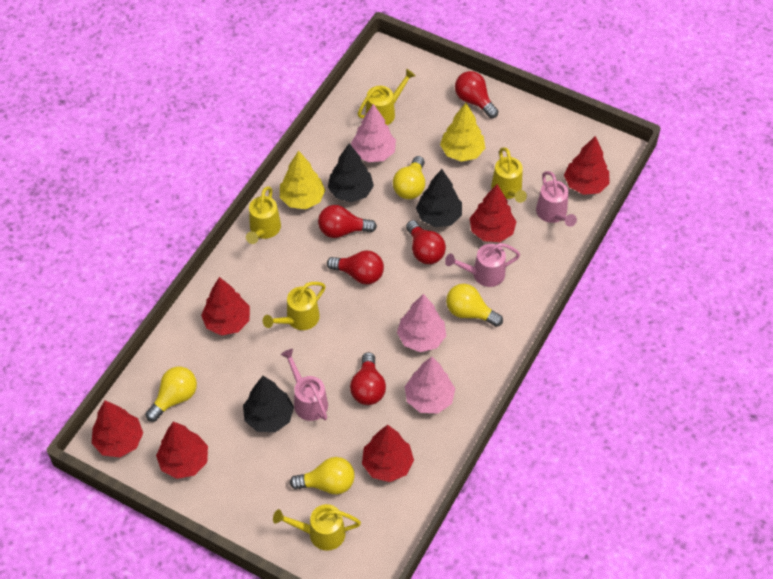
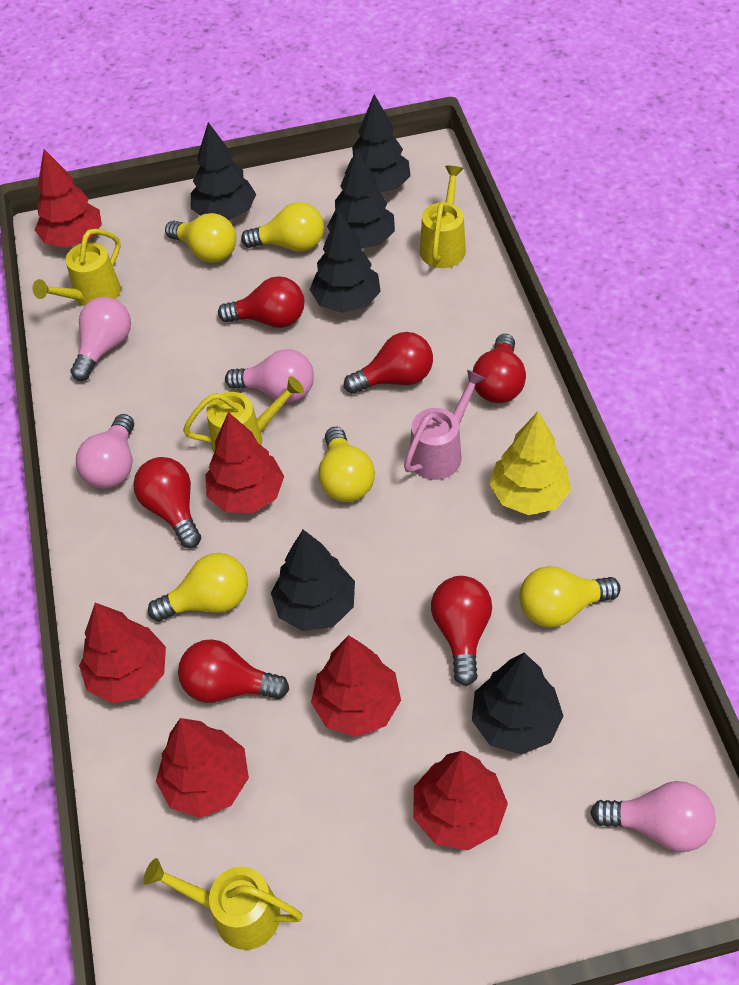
black tree: [243,376,294,432] [328,143,374,202] [416,169,462,228] = 3 -> [191,122,256,220] [271,530,355,631] [310,212,381,313] [327,148,395,248] [345,94,411,192] [472,653,563,755] = 6
pink light bulb: none = 0 -> [70,297,131,381] [76,414,134,489] [225,349,314,403] [590,781,716,852] = 4
pink tree: [351,104,396,162] [397,294,446,352] [405,357,455,414] = 3 -> none = 0
pink watering can: [281,349,328,421] [445,243,520,287] [536,171,577,227] = 3 -> [404,370,486,480] = 1
red light bulb: [318,205,377,238] [327,250,384,284] [350,352,386,405] [406,220,446,264] [455,71,498,118] = 5 -> [133,457,201,548] [178,639,289,703] [218,276,304,328] [344,332,433,394] [431,576,492,686] [473,334,526,403] = 6
yellow light bulb: [145,367,197,422] [290,457,355,494] [393,156,425,199] [446,284,503,327] = 4 -> [148,553,248,622] [165,213,236,263] [241,202,324,252] [318,427,375,502] [519,566,621,628] = 5
yellow tree: [280,150,325,209] [440,103,485,162] = 2 -> [490,412,571,515] = 1
yellow watering can: [246,186,281,244] [263,282,326,330] [273,504,361,551] [358,69,416,125] [491,147,527,203] = 5 -> [33,229,121,306] [143,858,303,950] [183,376,304,452] [420,166,466,268] = 4

